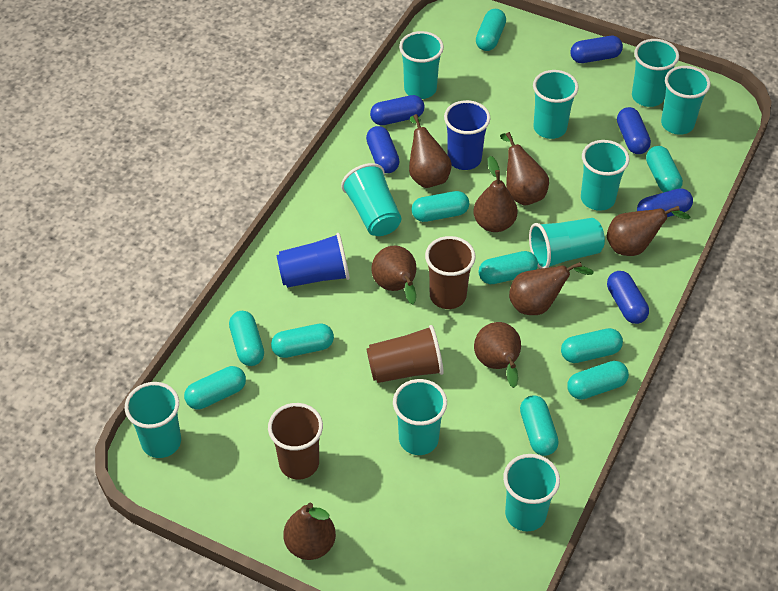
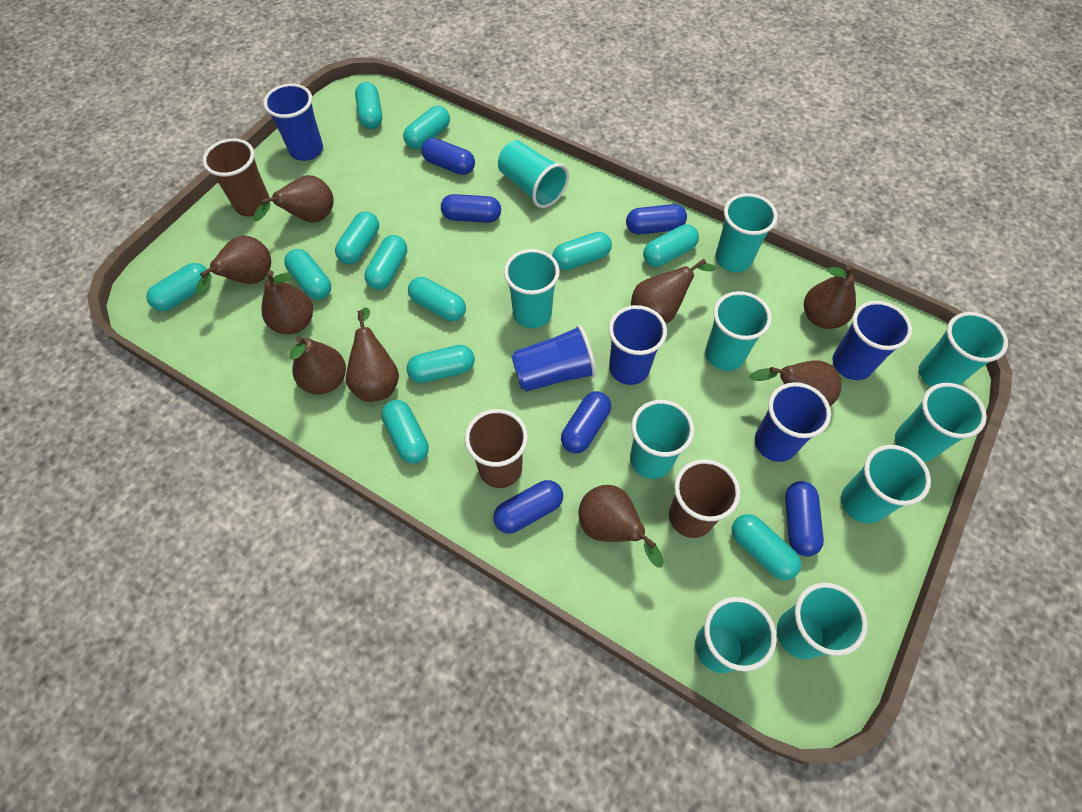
blue cup: [277,233,350,288] [444,100,490,170] = 2 -> [263,83,323,161] [511,325,596,392] [609,305,667,385] [755,382,831,462] [832,301,912,380] = 5
brown pear: [283,503,336,560] [371,246,416,304] [409,114,452,188] [473,156,518,232] [474,322,521,388] [500,132,549,205] [509,262,594,315] [607,206,690,256] = 8 -> [196,236,271,296] [253,175,334,222] [261,270,313,334] [290,336,346,395] [346,307,399,402] [579,485,664,568] [631,259,716,324] [749,360,842,406] [804,265,856,329] = 9
turquoise capsule: [184,366,246,409] [229,311,264,366] [271,323,334,358] [412,191,469,222] [476,9,506,51] [479,251,538,284] [520,395,559,456] [561,328,623,363] [567,361,629,400] [646,146,683,192] = 10 -> [146,263,207,311] [284,249,331,300] [335,211,379,264] [355,82,382,129] [364,235,407,290] [381,400,429,464] [403,106,450,149] [407,345,475,383] [408,277,466,321] [552,232,612,270] [643,224,699,267] [732,514,801,580] = 12

